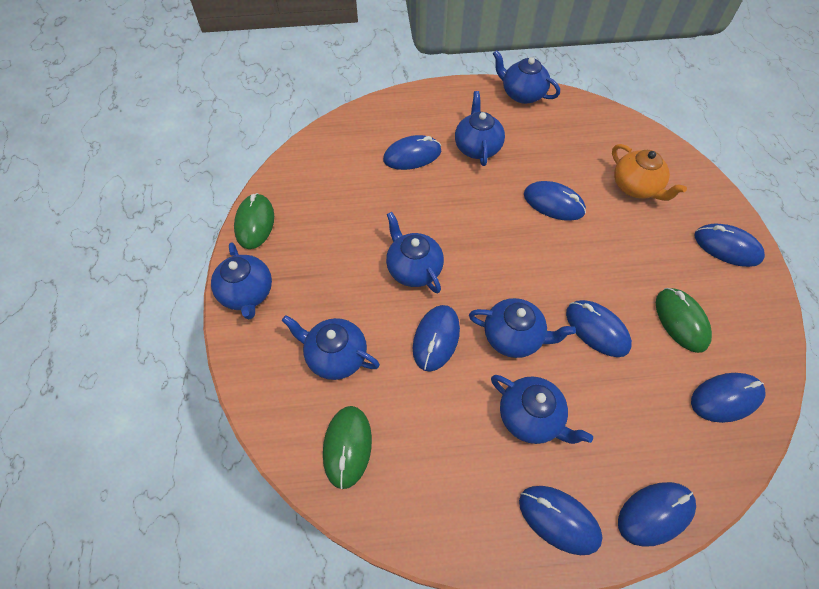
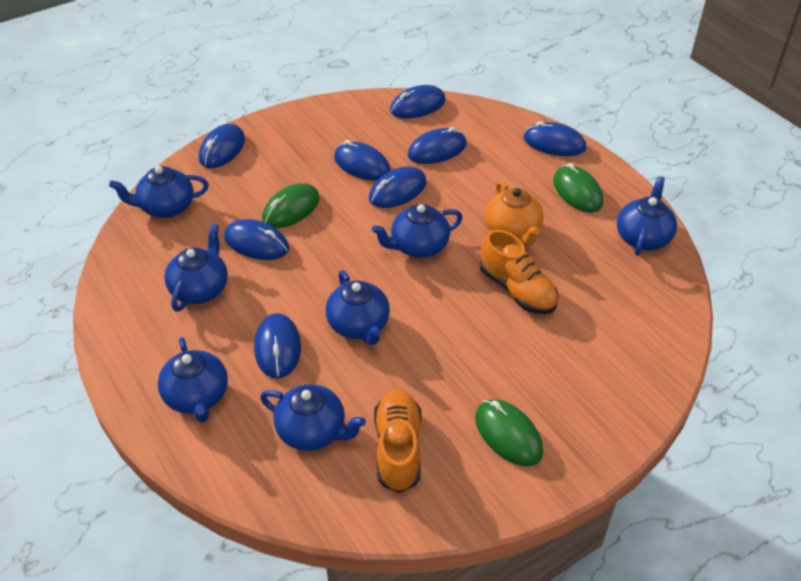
orange shoe: none = 0 -> [374,389,421,493] [480,230,559,314] = 2

